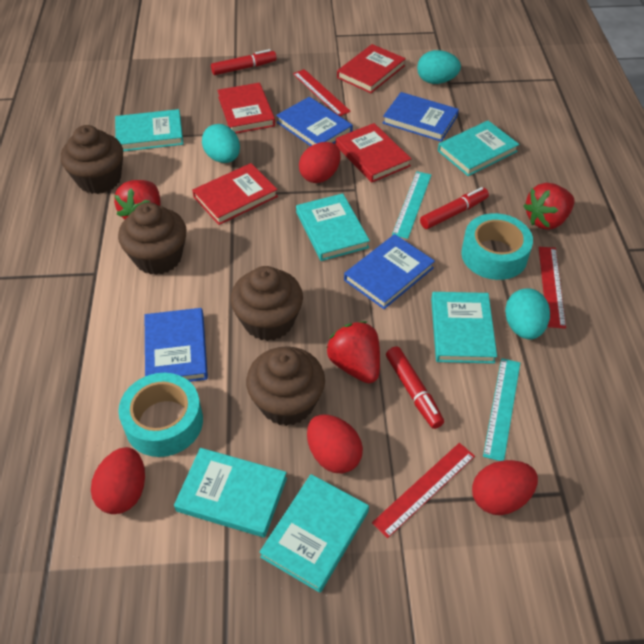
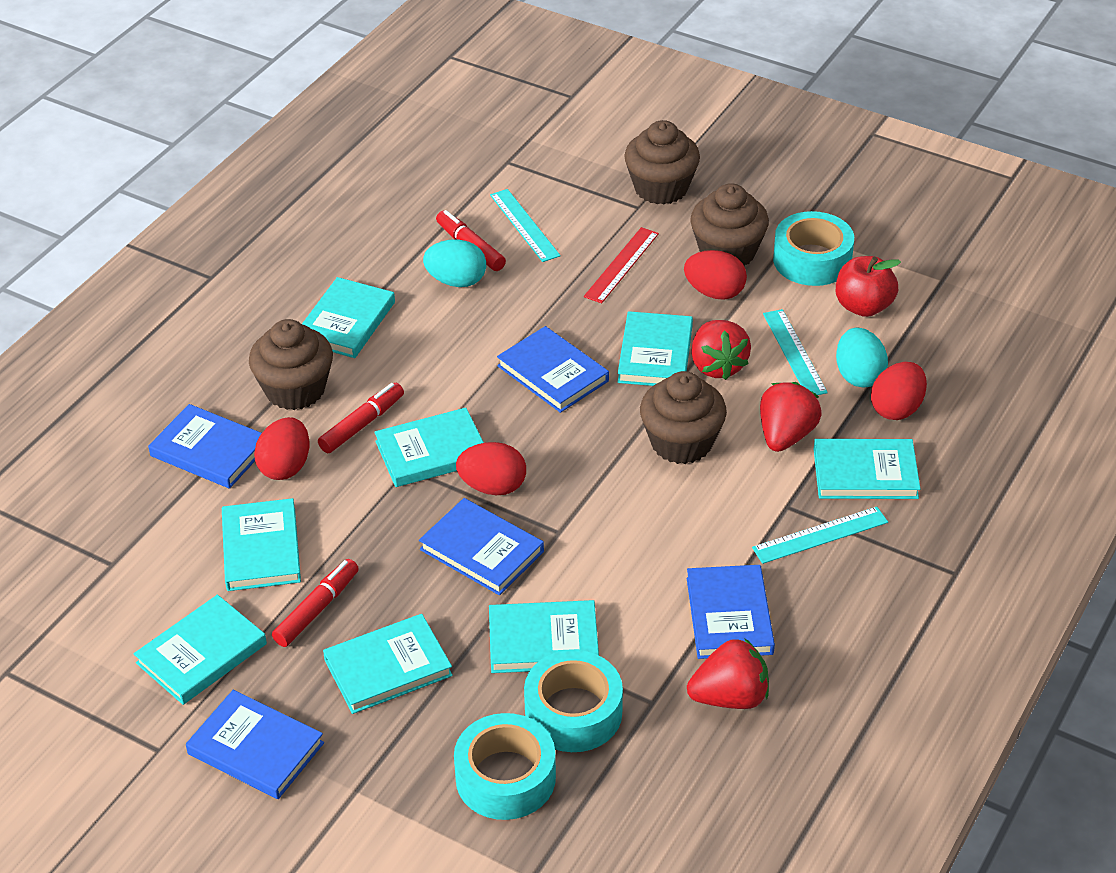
blue book: [145,308,208,382] [276,97,353,146] [344,234,435,309] [383,92,459,142] = 4 -> [148,404,262,489] [186,690,324,799] [419,498,544,595] [497,326,609,413] [687,565,775,659] = 5
red apple: none = 0 -> [836,256,901,317] = 1
red book: [192,163,278,225] [217,83,275,133] [336,123,411,183] [337,44,406,93] = 4 -> none = 0
red ruler: [293,69,351,116] [372,443,475,538] [539,247,566,329] = 3 -> [584,227,659,303] = 1
turquoise book: [115,109,183,151] [174,448,287,538] [259,474,369,593] [296,193,370,261] [431,292,497,364] [438,121,519,176] = 6 -> [134,595,267,705] [222,498,301,591] [302,277,395,358] [323,614,453,714] [374,408,484,487] [489,600,599,673] [618,311,693,386] [814,439,920,499] = 8
turquoise egg: [202,124,240,163] [417,50,461,84] [505,288,550,340] = 3 -> [423,239,486,287] [836,328,888,387] = 2
turquoise ruler: [392,171,431,239] [483,358,520,461] = 2 -> [490,189,561,262] [752,507,888,564] [763,309,828,395] = 3
turquoise tape: [118,373,203,457] [461,213,533,280] = 2 -> [454,713,556,820] [524,650,623,752] [773,211,854,286] = 3

